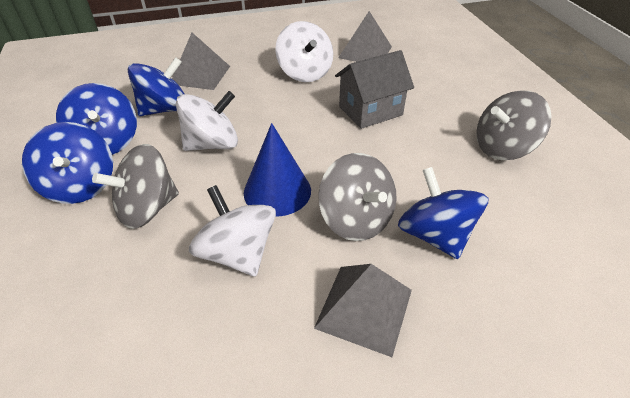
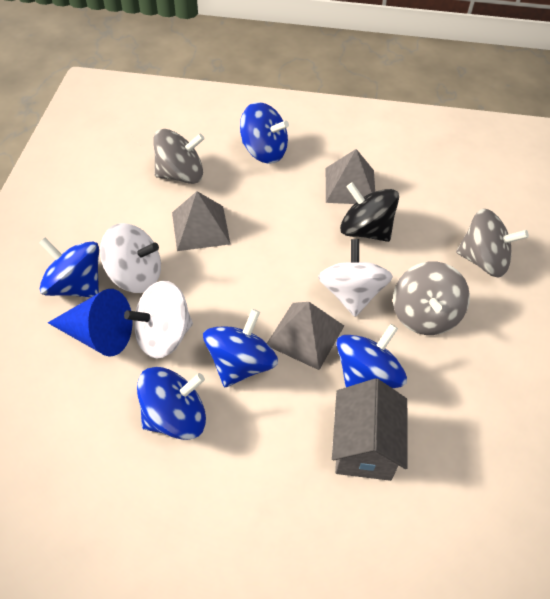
black spinning top: none = 0 -> [340,182,399,242] = 1
blue spinning top: [22,122,113,204] [56,83,137,155] [128,57,184,116] [398,167,489,259] = 4 -> [39,238,99,297] [137,367,206,440] [203,309,278,387] [240,102,289,164] [336,324,407,388] = 5

